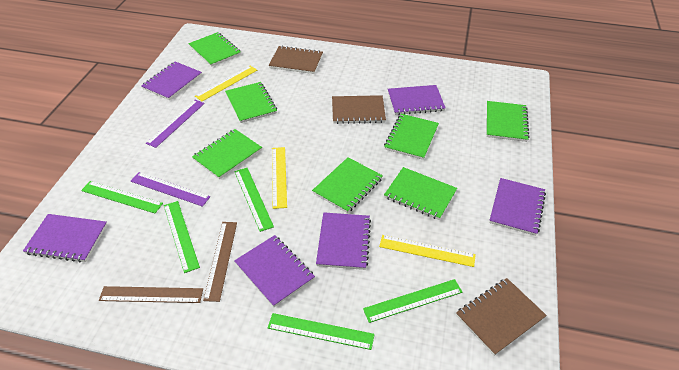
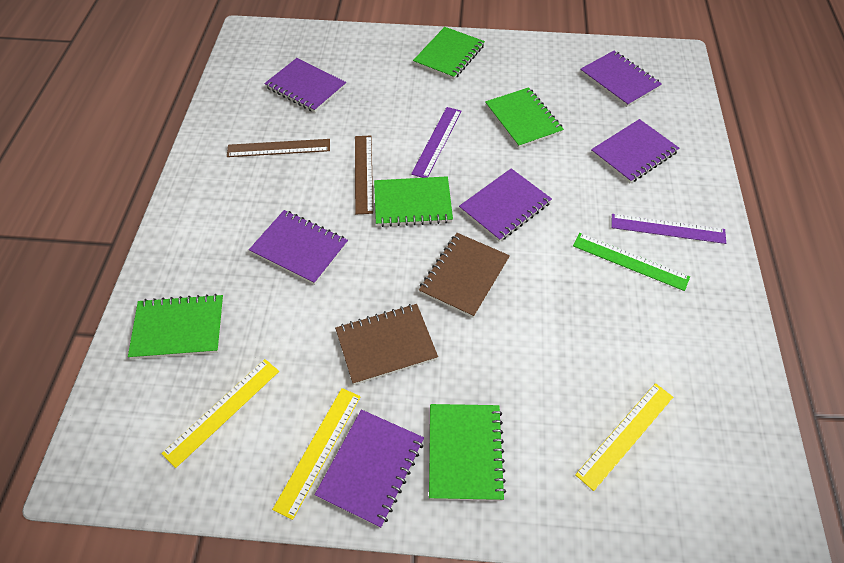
brown notebook: [269,46,323,74] [332,95,386,124] [456,278,547,356] = 3 -> [335,304,438,385] [419,233,510,318] = 2
green notebook: [188,32,241,67] [192,129,262,179] [225,82,277,123] [312,157,383,213] [384,114,439,160] [384,167,457,220] [486,101,530,142] = 7 -> [128,294,224,359] [374,176,453,227] [413,27,485,80] [429,404,506,501] [485,87,564,148] = 5
green ruler: [81,181,163,213] [164,201,200,273] [234,168,274,232] [268,313,375,350] [363,279,462,323] = 5 -> [573,233,690,291] = 1

